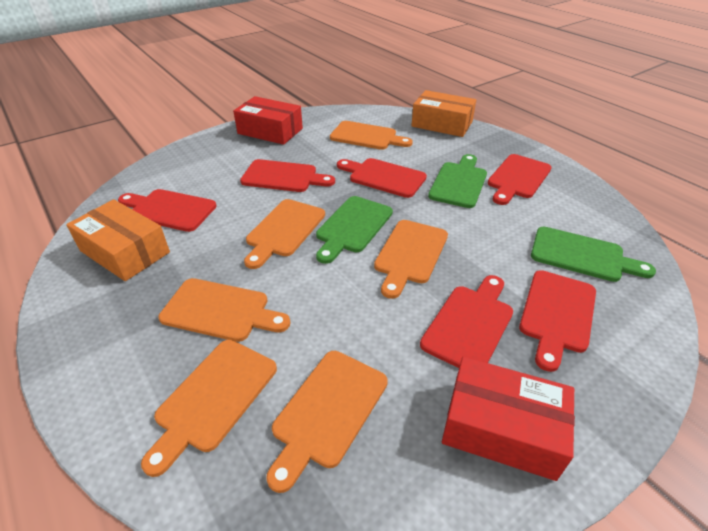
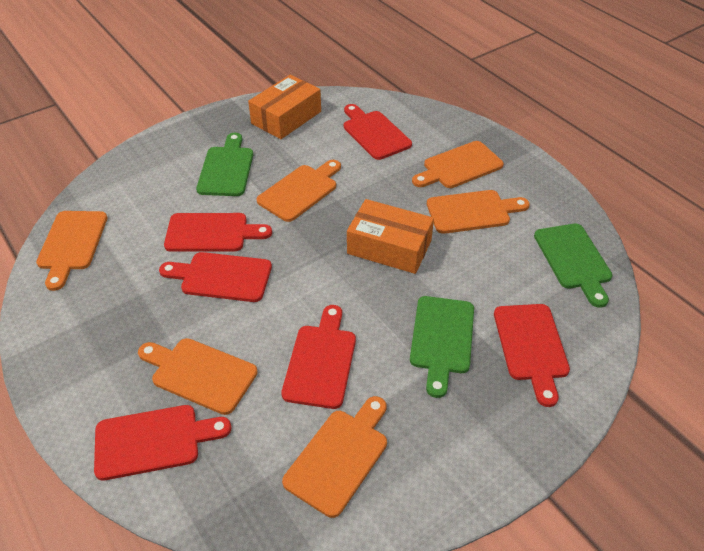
red box: [233,96,303,145] [442,357,575,481] = 2 -> none = 0

